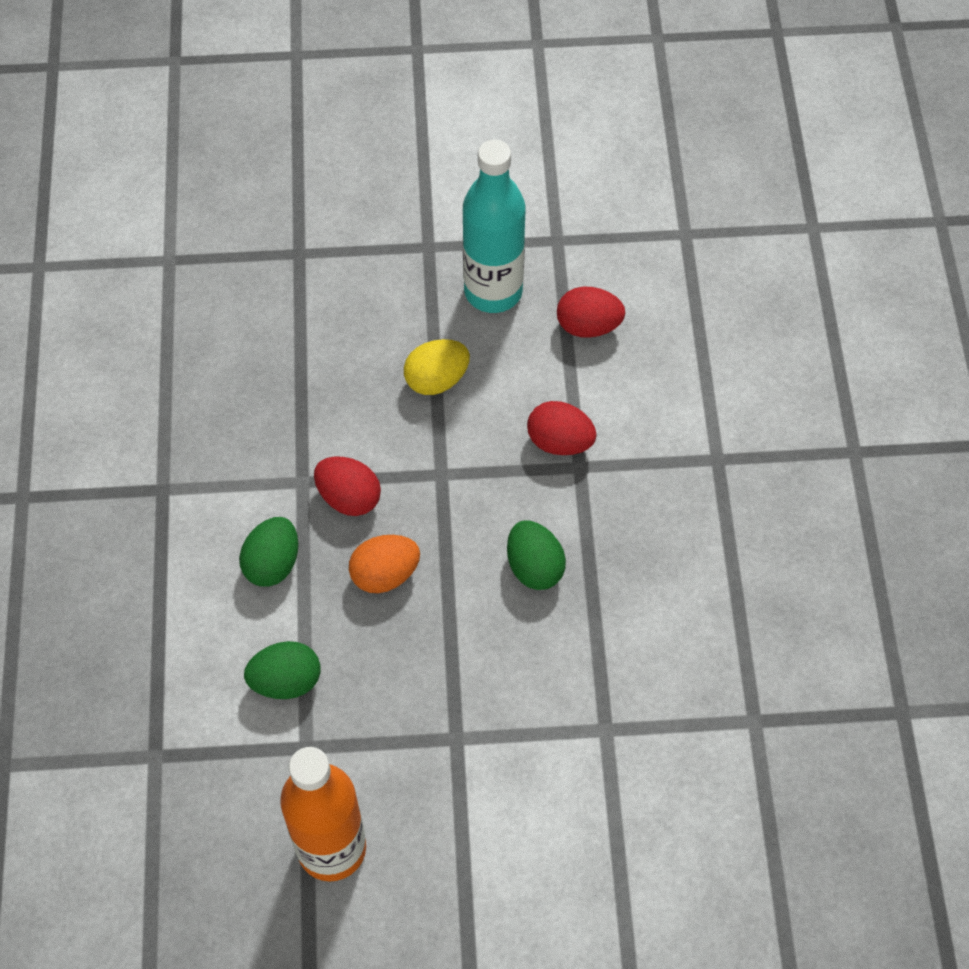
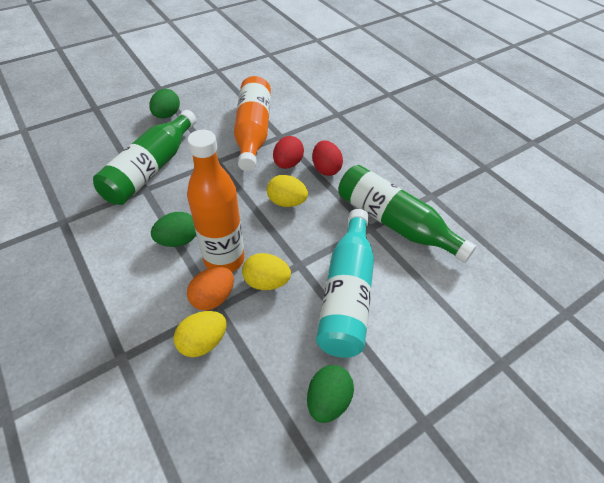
green bottle: none = 0 -> [93,110,196,205] [338,165,476,263] = 2
orange bottle: [280,747,366,882] = 1 -> [187,130,245,272] [234,76,271,171] = 2
red egg: [314,457,381,516] [527,401,597,455] [557,287,625,338] = 3 -> [273,136,304,169] [312,140,343,176] = 2
yellow egg: [404,339,470,395] = 1 -> [174,311,227,357] [242,253,291,290] [267,175,308,207] = 3

